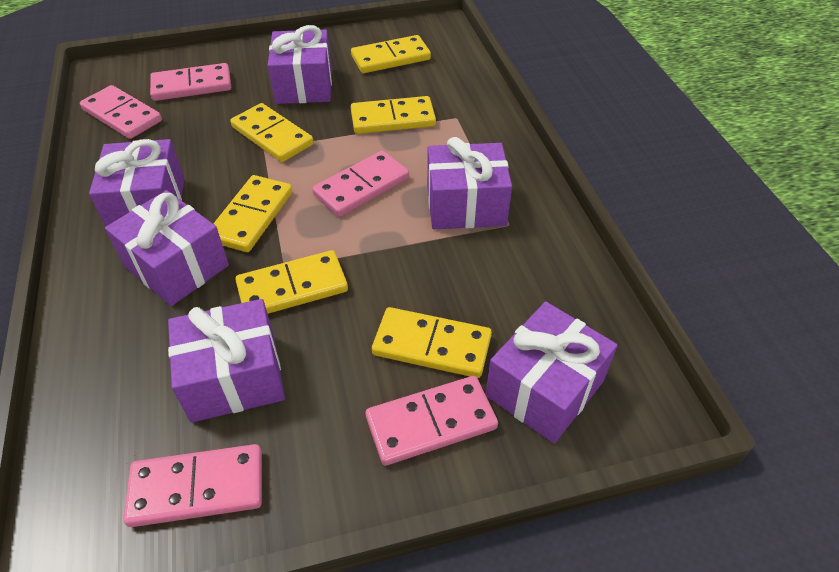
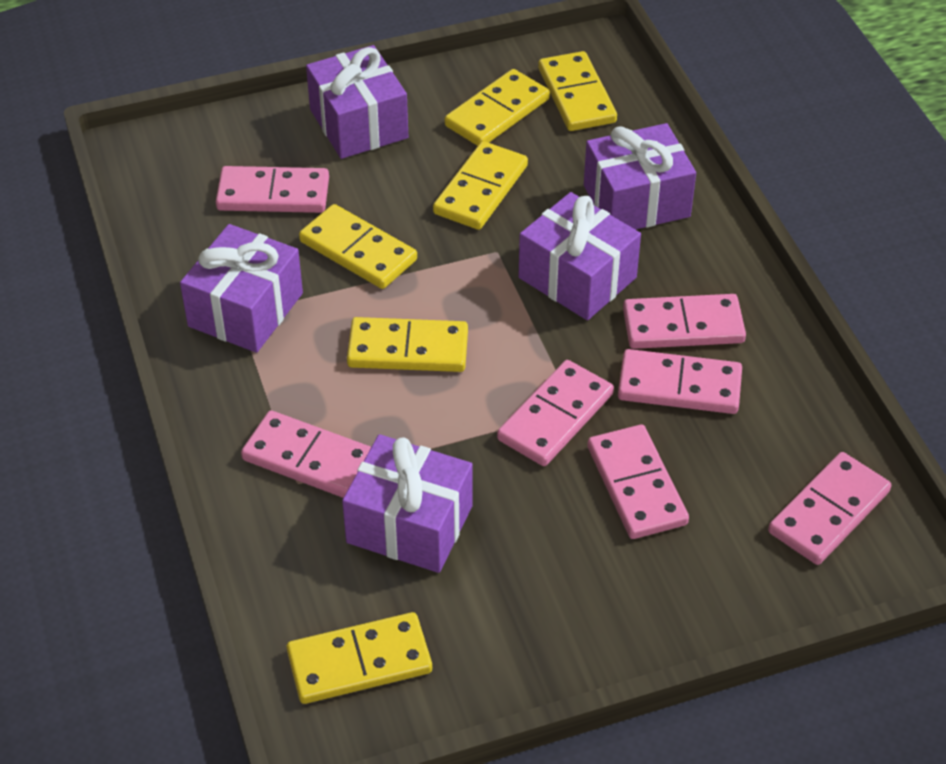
pink domino: [80,85,162,139] [123,444,262,527] [150,63,231,101] [312,151,409,217] [365,376,498,466] = 5 -> [216,166,329,213] [241,411,371,498] [497,360,614,466] [587,425,689,539] [618,349,742,414] [623,294,746,349] [768,452,891,565] = 7
purple gift: [89,139,185,226] [105,190,229,306] [168,299,285,423] [267,25,332,104] [427,137,512,229] [485,301,618,444] = 6 -> [180,224,303,353] [306,45,408,159] [342,434,473,573] [518,192,641,320] [584,123,696,230] = 5

